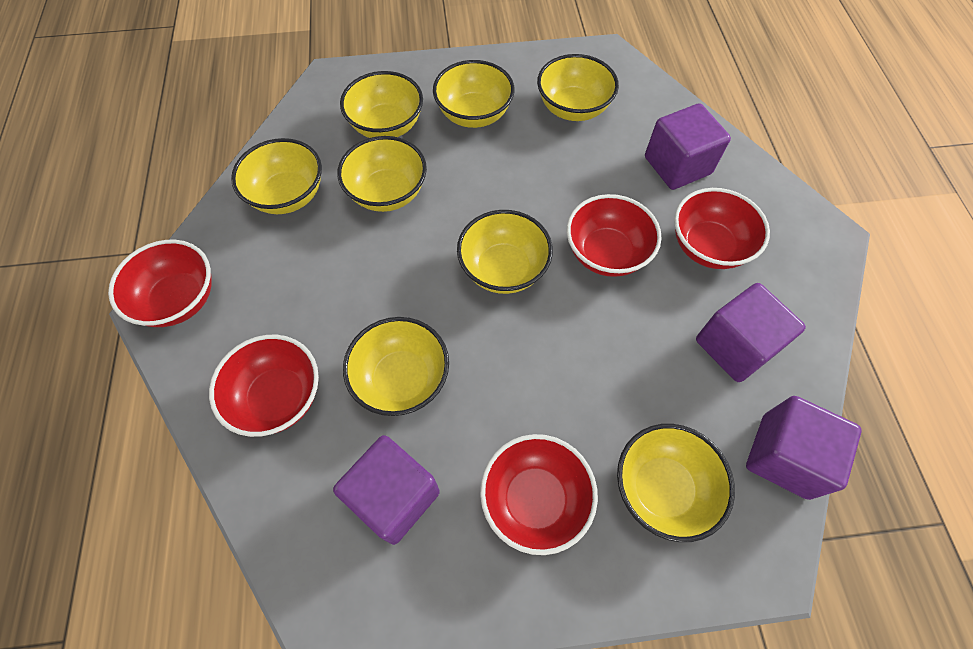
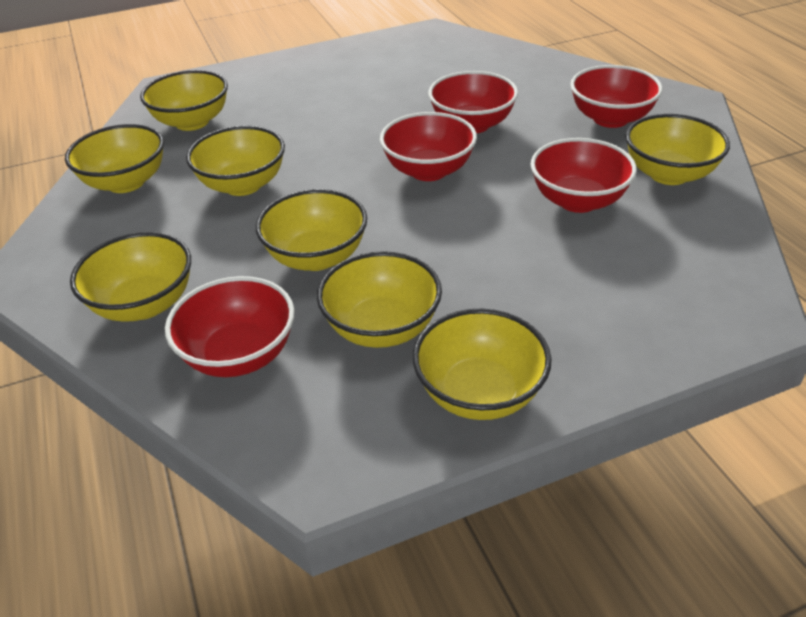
purple cube: [333,435,440,545] [645,103,731,190] [696,283,806,382] [746,396,862,500] = 4 -> none = 0

